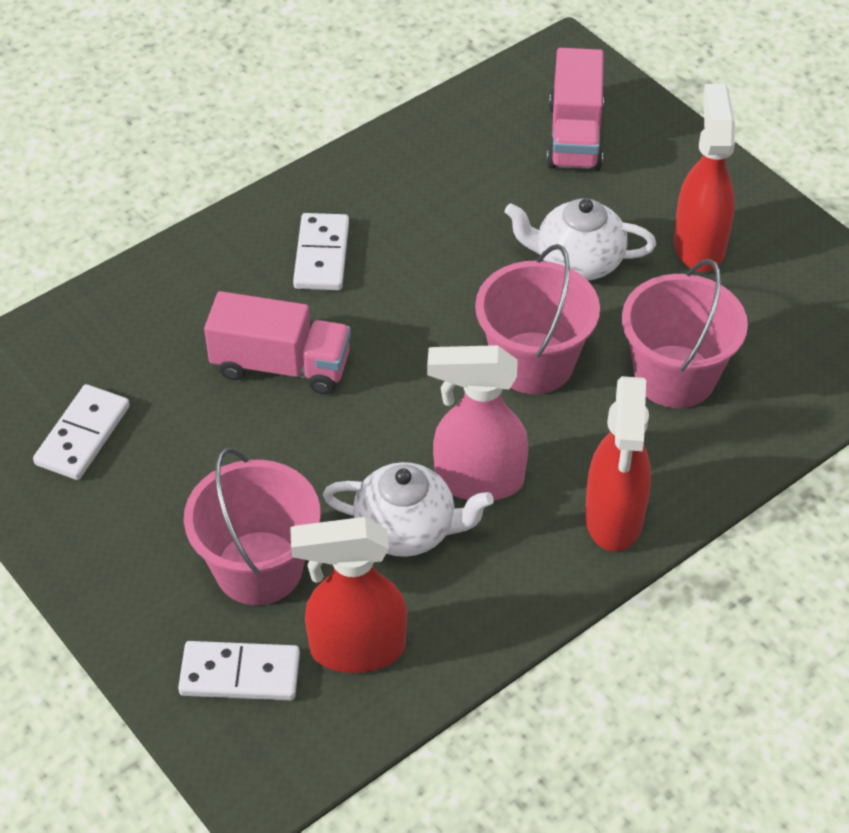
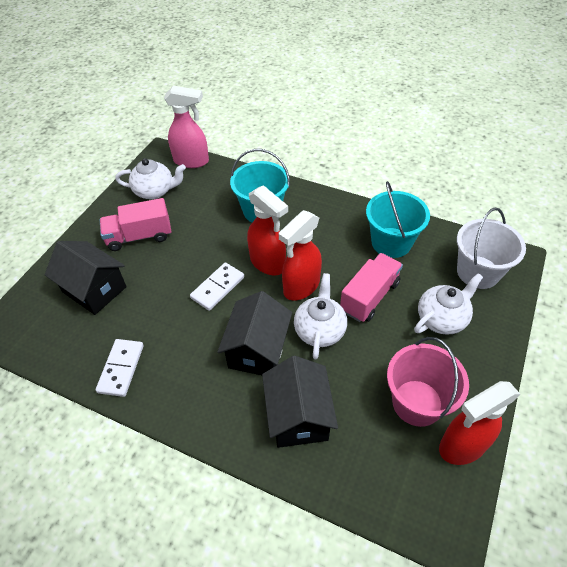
black house: none = 0 -> [44,241,127,315] [217,291,292,375] [262,356,338,448] = 3
pink bucket: [184,448,320,605] [475,244,600,394] [622,259,748,408] = 3 -> [387,337,469,427] = 1
turquoise bucket: none = 0 -> [230,149,290,222] [366,181,430,258] = 2
white bucket: none = 0 -> [457,208,526,289] = 1
white domino: [33,384,130,480] [178,641,300,701] [293,213,349,290] = 3 -> [96,339,144,397] [190,262,244,311] = 2
white teapot: [323,462,494,557] [505,198,656,280] = 2 -> [115,158,186,199] [294,273,347,359] [414,273,483,335] = 3

